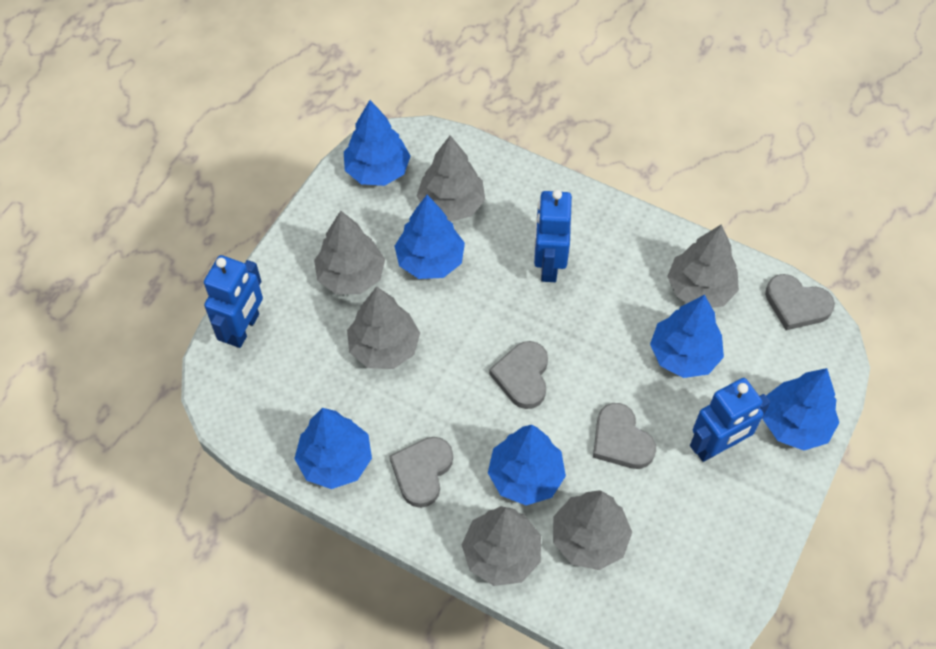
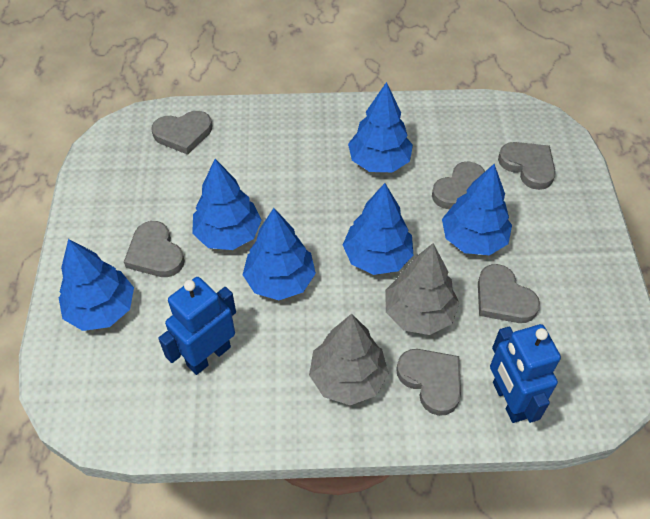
blue robot: [204,255,263,348] [534,190,572,282] [690,378,770,462] = 3 -> [158,277,236,375] [490,324,561,423] = 2
grey heart: [389,437,453,508] [489,341,548,409] [593,403,656,469] [765,274,835,330] = 4 -> [124,221,185,277] [151,111,212,155] [396,349,461,416] [432,161,485,209] [478,264,540,323] [498,142,556,190] = 6
grey tree: [314,211,385,294] [347,286,420,369] [417,135,485,221] [462,506,541,586] [553,490,632,570] [667,224,739,308] = 6 -> [309,314,389,405] [385,243,460,335] = 2

